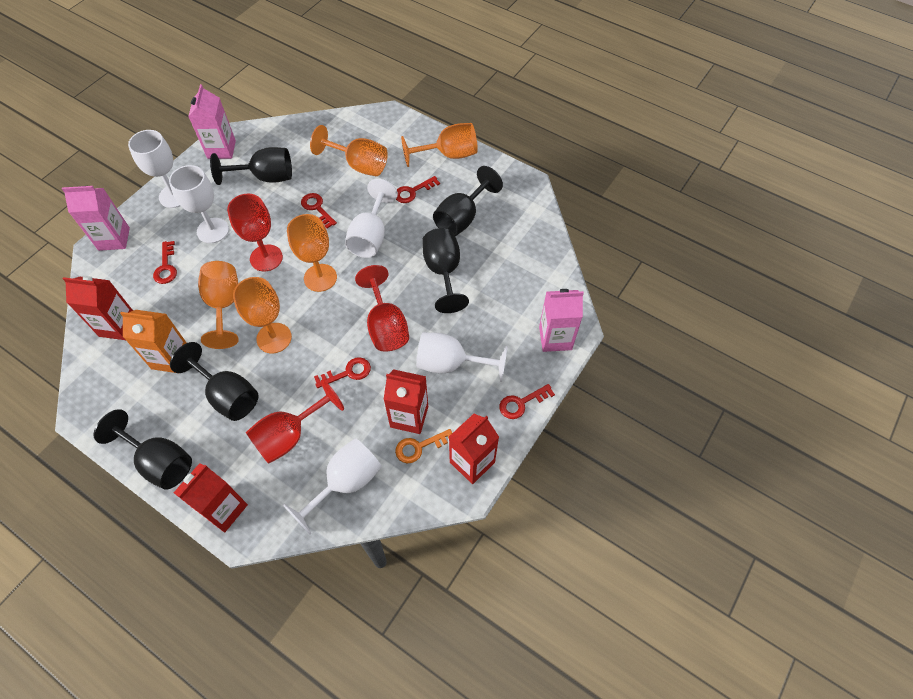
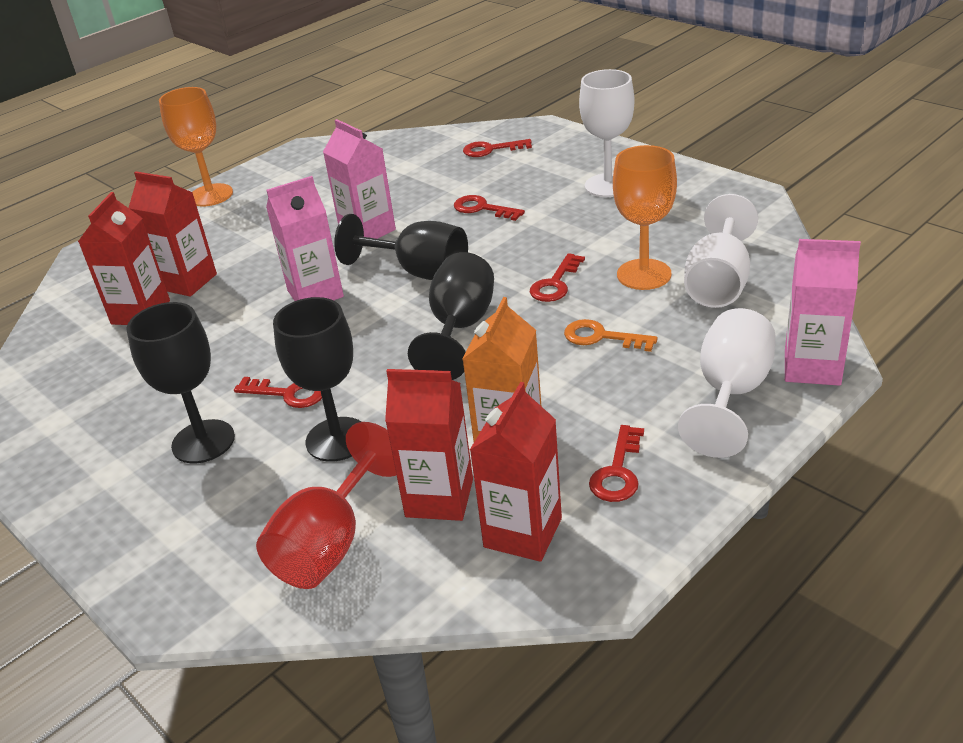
black goblet: [93,409,192,490] [170,342,259,421] [210,147,292,185] [422,228,469,313] [433,166,503,236] = 5 -> [126,302,235,463] [273,297,362,462] [334,214,468,280] [408,252,494,380] = 4
orange goblet: [198,261,239,349] [233,277,292,353] [287,214,337,292] [310,125,388,176] [401,123,478,167] = 5 -> [159,87,233,207] [613,145,677,290] = 2
red goblet: [227,194,283,272] [246,379,344,464] [355,265,409,352] = 3 -> [256,422,396,589] = 1
white goblet: [128,130,180,208] [169,165,229,243] [283,438,382,535] [345,179,398,258] [416,332,508,382] = 5 -> [579,69,634,197] [678,308,776,458] [684,194,758,308] = 3

